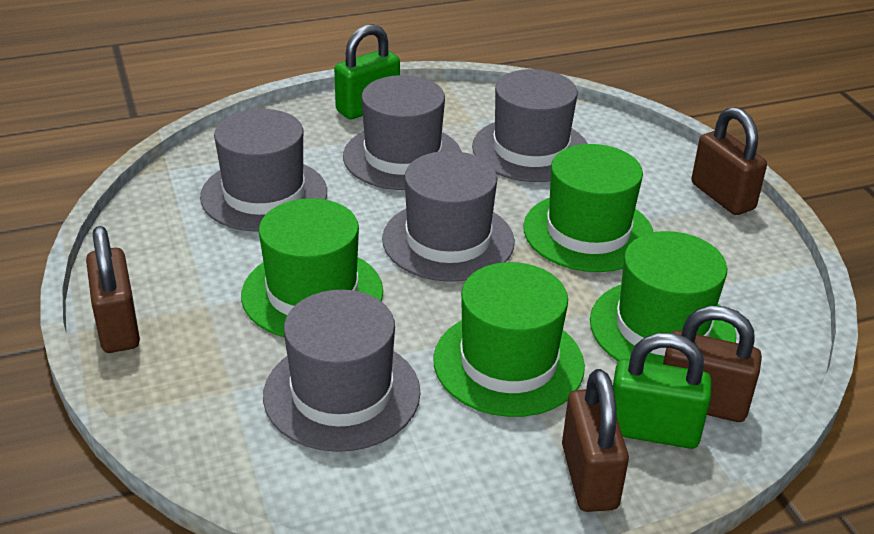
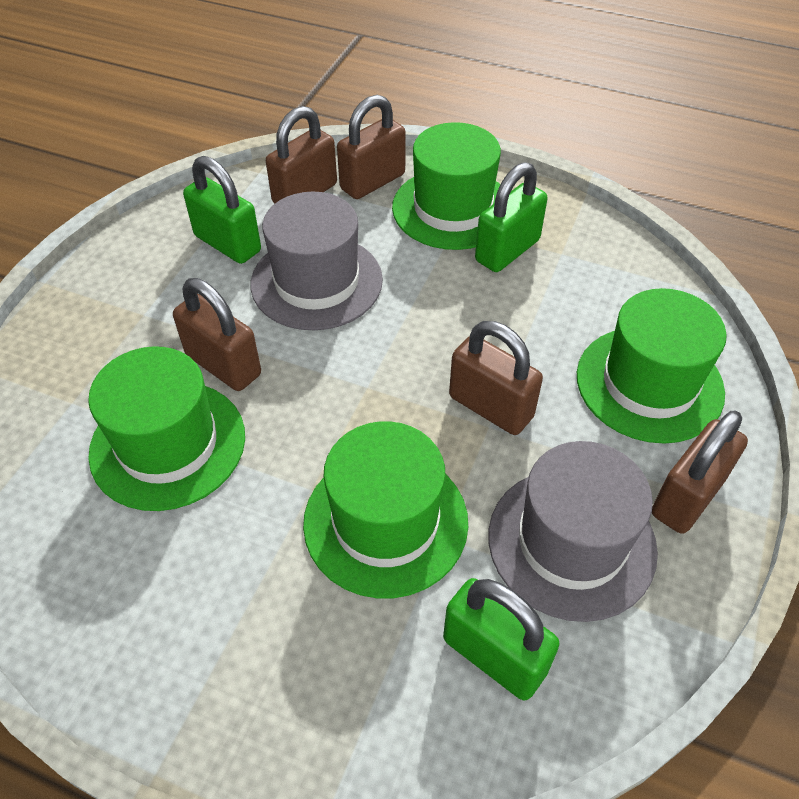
brown padlock: [86,226,140,353] [562,369,629,512] [663,306,762,422] [692,107,767,215] = 4 -> [173,278,261,391] [266,106,337,204] [337,95,406,199] [449,321,543,435] [652,411,748,534] = 5
green padlock: [334,24,400,119] [613,333,712,449] = 2 -> [183,156,261,264] [443,578,560,701] [475,162,548,272] = 3
grey hat: [200,109,327,232] [263,290,421,452] [343,75,462,190] [382,151,515,282] [472,69,588,182] = 5 -> [251,192,383,330] [489,441,658,622] = 2

